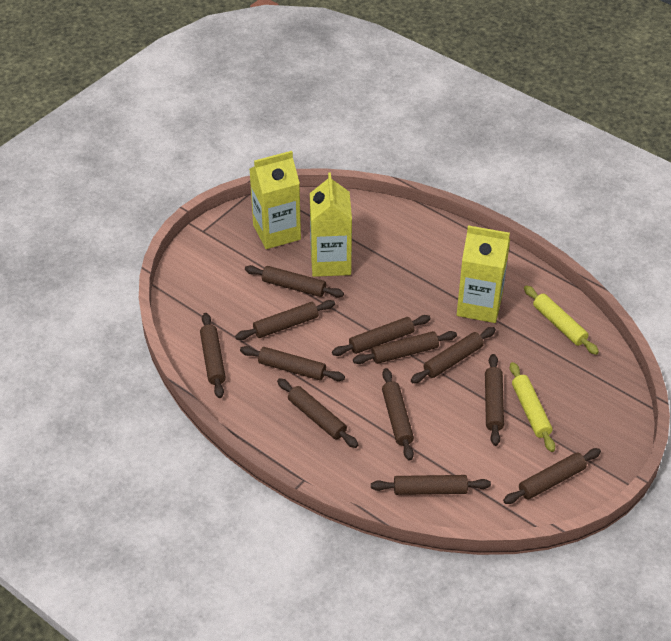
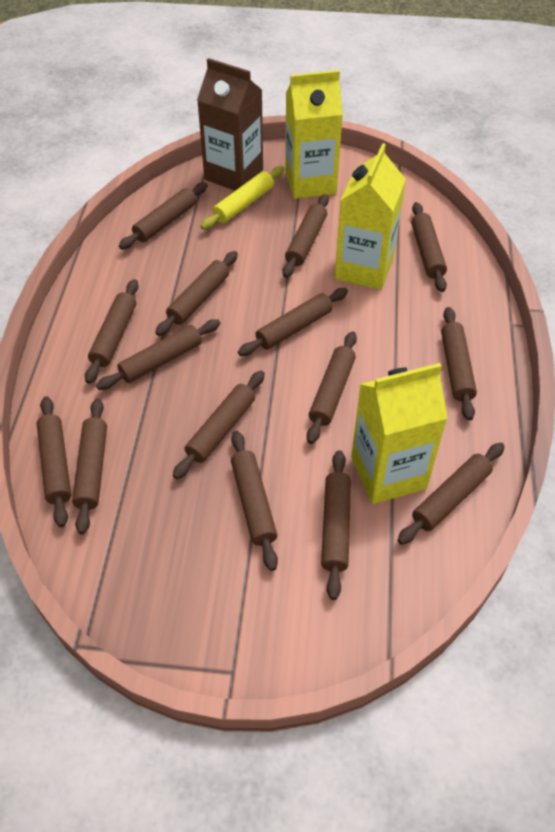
brown carton: none = 0 -> [197,58,263,191] = 1
brown rolling pin: [200,313,226,398] [235,300,335,340] [240,346,345,381] [245,265,344,298] [277,378,358,448] [332,315,431,356] [353,331,457,364] [371,475,491,495] [382,368,414,461] [411,327,496,383] [485,354,504,446] [503,448,601,504] = 12 -> [37,396,71,527] [72,398,107,534] [85,279,139,384] [96,319,220,390] [119,182,208,250] [155,251,238,336] [173,371,265,479] [231,431,278,571] [238,288,348,356] [282,194,329,278] [307,331,357,444] [321,450,351,600] [397,443,505,545] [412,202,447,292] [441,307,477,421] = 15
yellow rolling pin: [510,362,555,452] [524,285,599,355] = 2 -> [200,166,284,230] = 1

